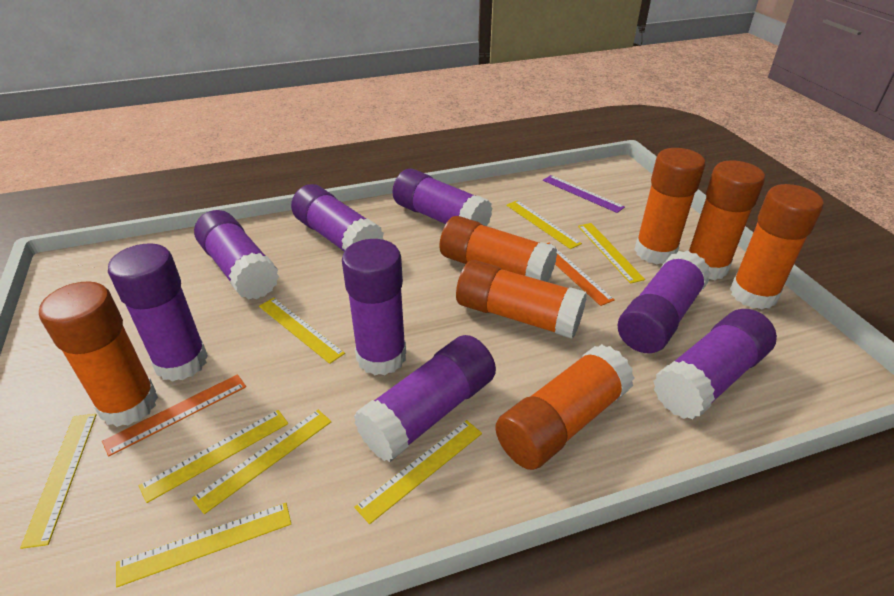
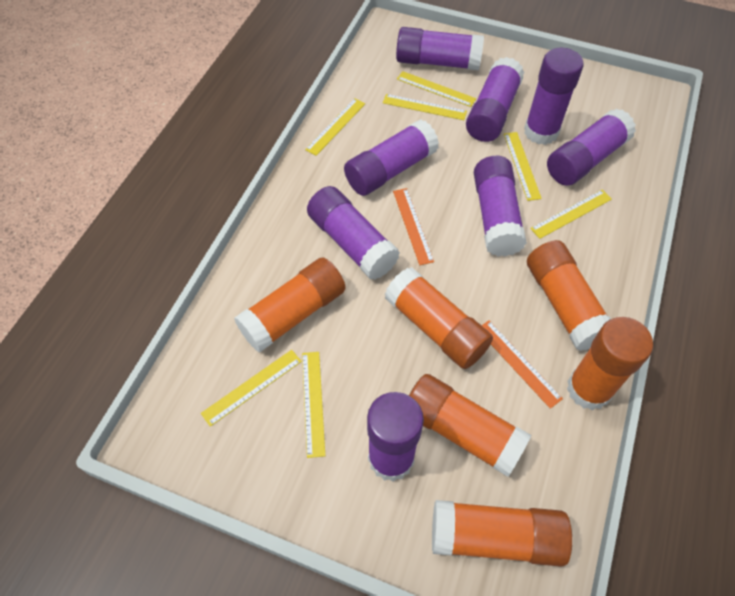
orange glue stick: [39,281,158,427] [440,216,557,282] [456,260,587,339] [495,344,635,470] [634,148,706,264] [689,160,765,280] [730,184,824,309] = 7 -> [234,257,346,353] [385,267,493,369] [409,374,532,477] [432,500,572,567] [527,240,611,351] [567,317,653,410] = 6
purple ruler: [543,175,625,213] = 1 -> none = 0
yellow ruler: [20,414,97,549] [116,503,291,587] [139,410,288,503] [192,410,331,514] [259,298,345,364] [354,420,482,524] [506,200,582,249] [578,223,645,284] = 8 -> [201,350,302,427] [302,352,325,458] [305,98,365,156] [383,94,467,120] [397,71,476,107] [504,132,542,201] [530,190,612,239] = 7

